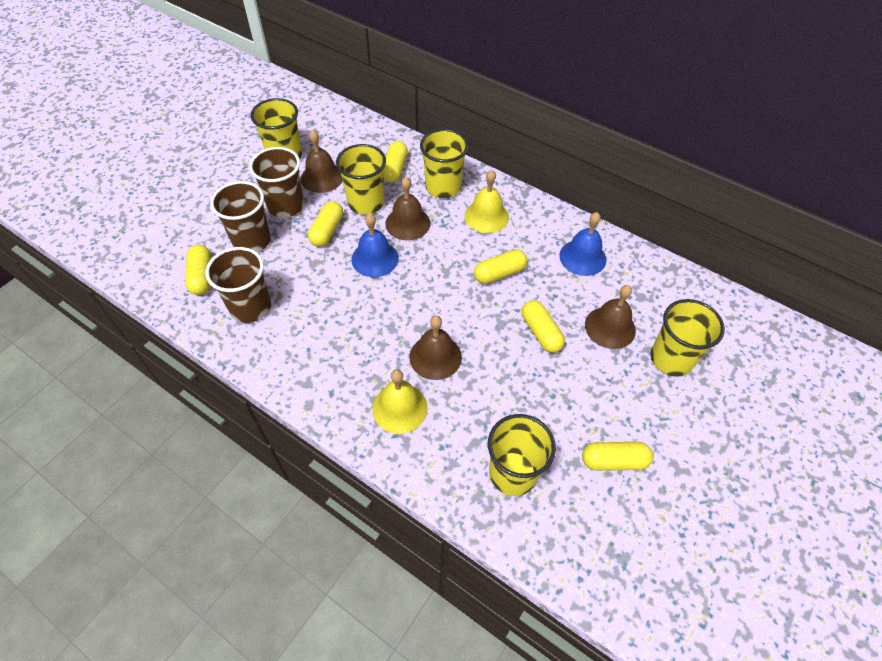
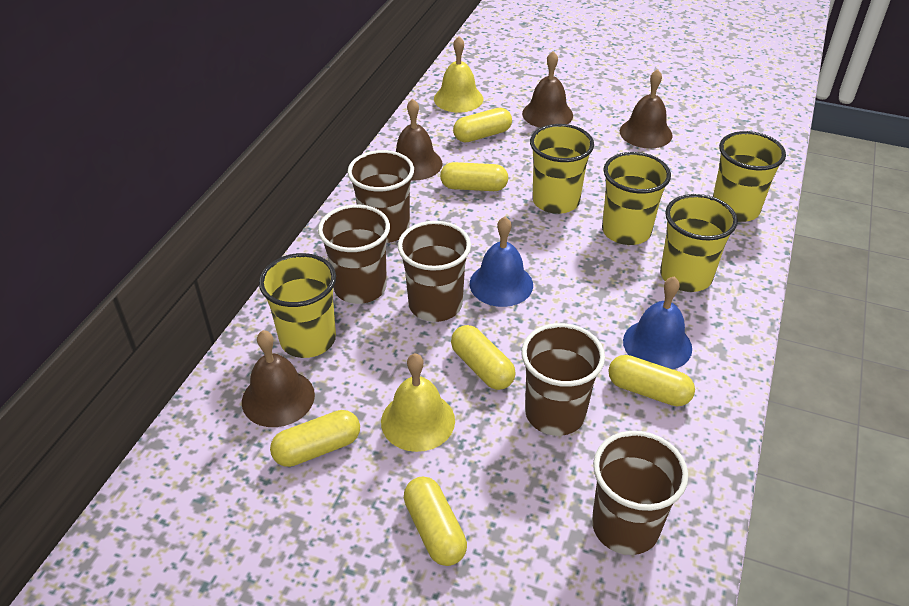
brown cup: [205,247,271,323] [210,181,271,252] [249,147,304,218] = 3 -> [318,205,390,304] [347,150,414,243] [398,221,471,322] [521,323,605,436] [592,431,688,555] = 5

